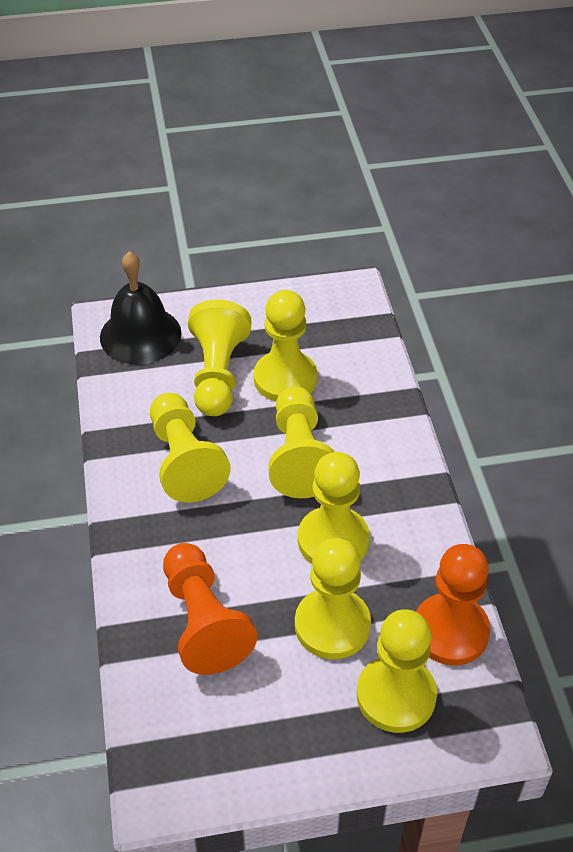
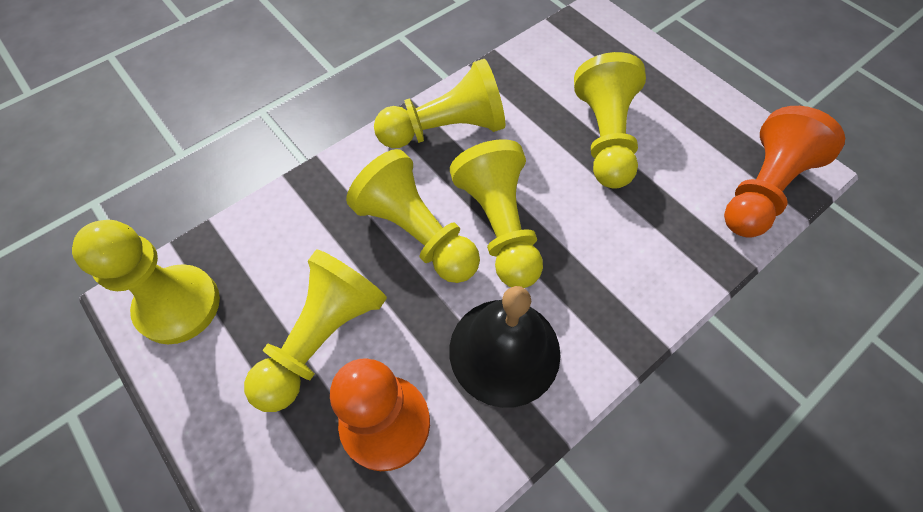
yellow pawn: [150,393,231,503] [188,299,251,416] [254,290,317,401] [268,386,334,499] [295,538,371,659] [298,452,370,564] [357,609,437,733] = 7 -> [72,220,220,344] [244,250,387,412] [346,149,480,283] [374,59,505,148] [450,139,543,288] [574,52,646,189] = 6

